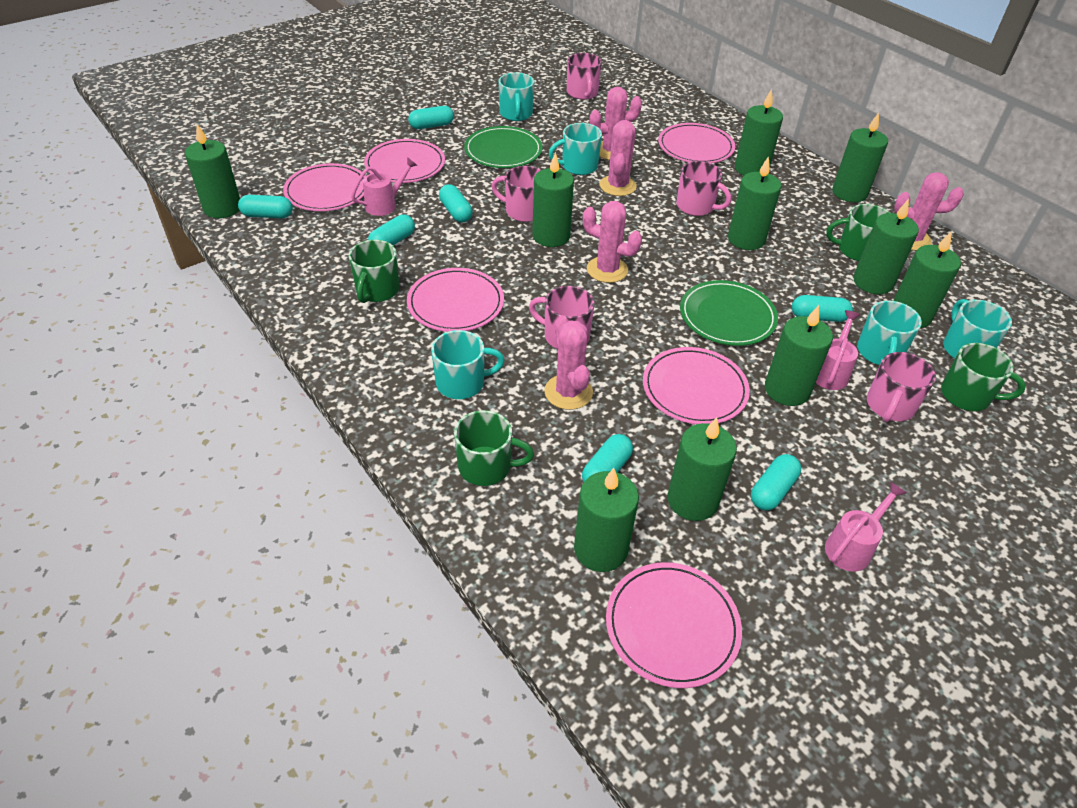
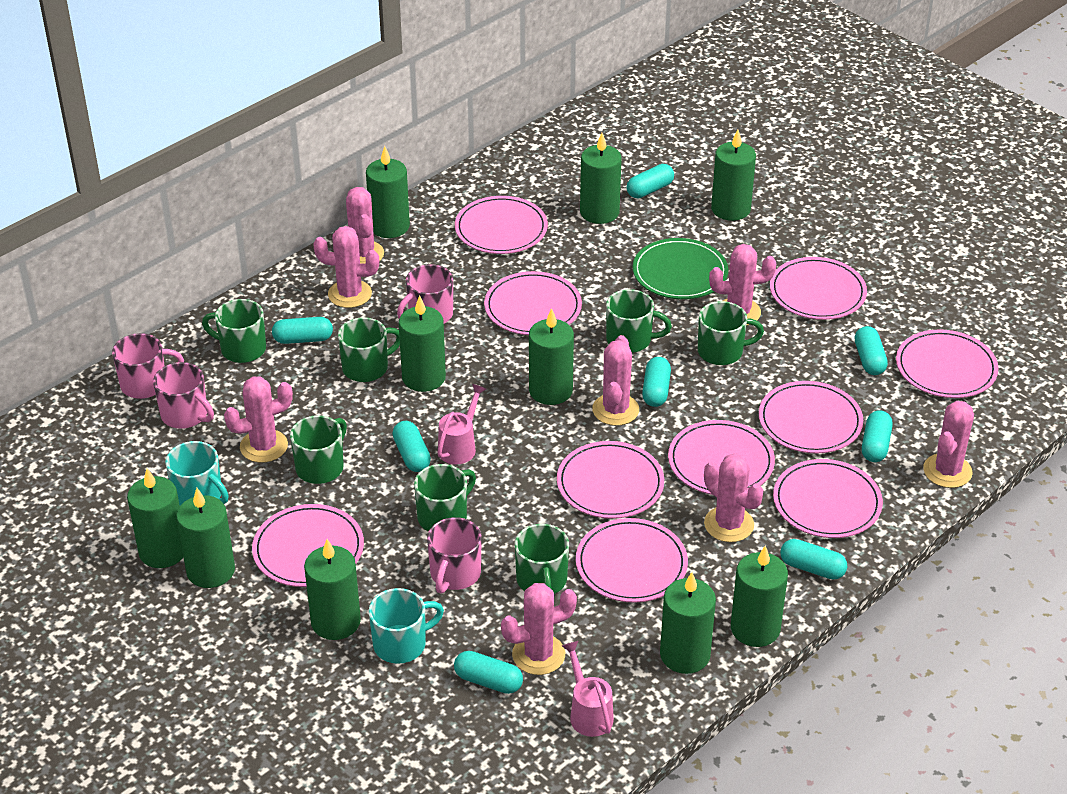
green mug: [349,240,399,303] [454,410,534,486] [826,204,890,261] [941,343,1026,411] = 4 -> [202,299,266,363] [290,415,347,484] [338,317,400,382] [414,464,476,532] [515,524,569,594] [606,289,672,353] [698,301,764,365] = 7
green plate: [464,126,542,168] [680,280,778,346] = 2 -> [633,238,728,299] = 1
pink cactus: [544,315,593,410] [583,201,642,283] [590,87,642,160] [600,120,637,196] [894,172,964,251] = 5 -> [224,376,293,463] [313,226,379,308] [346,187,384,264] [501,583,577,675] [592,335,639,426] [704,453,763,542] [709,244,776,326] [923,401,974,488] = 8
pink mug: [491,166,541,222] [529,286,595,349] [567,53,602,100] [676,161,731,216] [867,352,936,422] = 5 -> [112,333,184,399] [153,362,214,429] [397,264,453,323] [427,517,482,594] = 4
pink plate: [283,163,366,211] [364,139,445,183] [407,268,504,332] [606,562,742,688] [643,347,750,424] [658,123,735,163] = 6 -> [252,504,364,587] [455,196,548,254] [484,271,582,335] [557,441,664,519] [576,518,688,603] [668,420,775,495] [759,381,863,453] [770,257,867,320] [773,459,883,538] [896,329,999,398] = 10
pink watering can: [351,157,417,216] [816,310,860,390] [825,482,906,572] = 3 -> [437,384,486,464] [562,641,614,737] = 2
turquoise capsule: [238,195,293,218] [368,215,415,245] [408,106,454,129] [439,184,473,223] [582,434,633,482] [751,454,801,510] [792,295,853,322] = 7 -> [272,317,333,344] [393,421,431,472] [454,651,523,694] [626,164,674,198] [642,357,671,407] [780,539,847,580] [855,326,888,375] [862,410,893,462] = 8
turquoise mug: [431,330,505,399] [499,72,534,121] [549,123,602,175] [857,301,922,365] [943,299,1012,359] = 5 -> [165,441,229,505] [369,588,444,664] = 2

